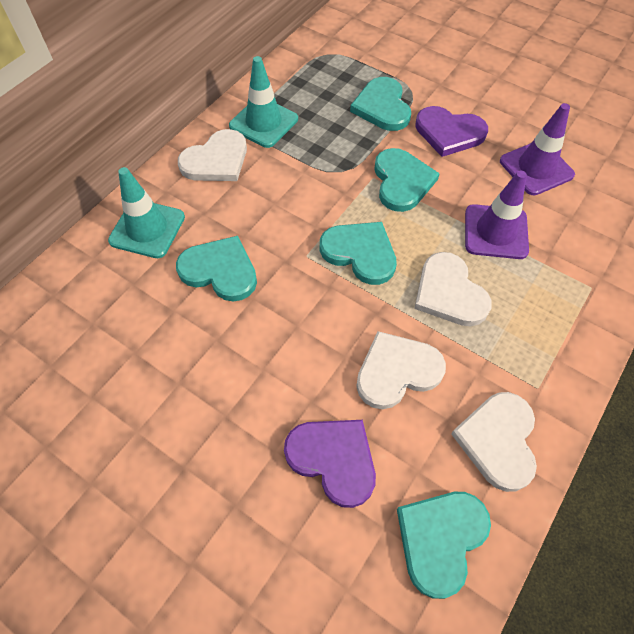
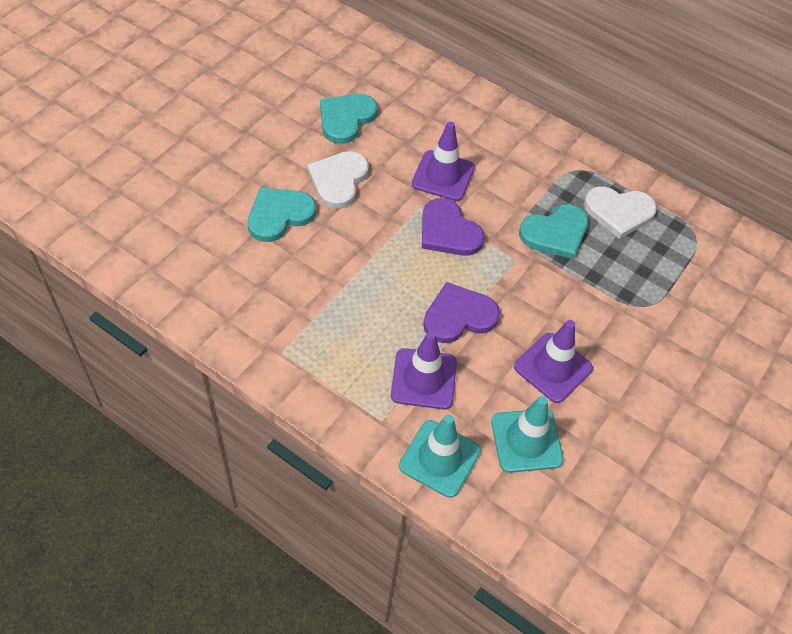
purple traffic cone: [465,171,529,259] [500,103,575,195] = 2 -> [391,331,457,409] [412,122,475,201] [514,320,593,403] = 3
turquoise heart: [176,236,257,301] [320,222,397,285] [350,77,411,131] [374,148,440,212] [397,492,491,599] = 5 -> [247,188,316,242] [320,94,377,144] [519,204,588,259] = 3
white heart: [178,129,247,181] [356,331,446,409] [414,252,492,326] [451,392,537,492] = 4 -> [307,151,369,209] [584,186,657,239] = 2

